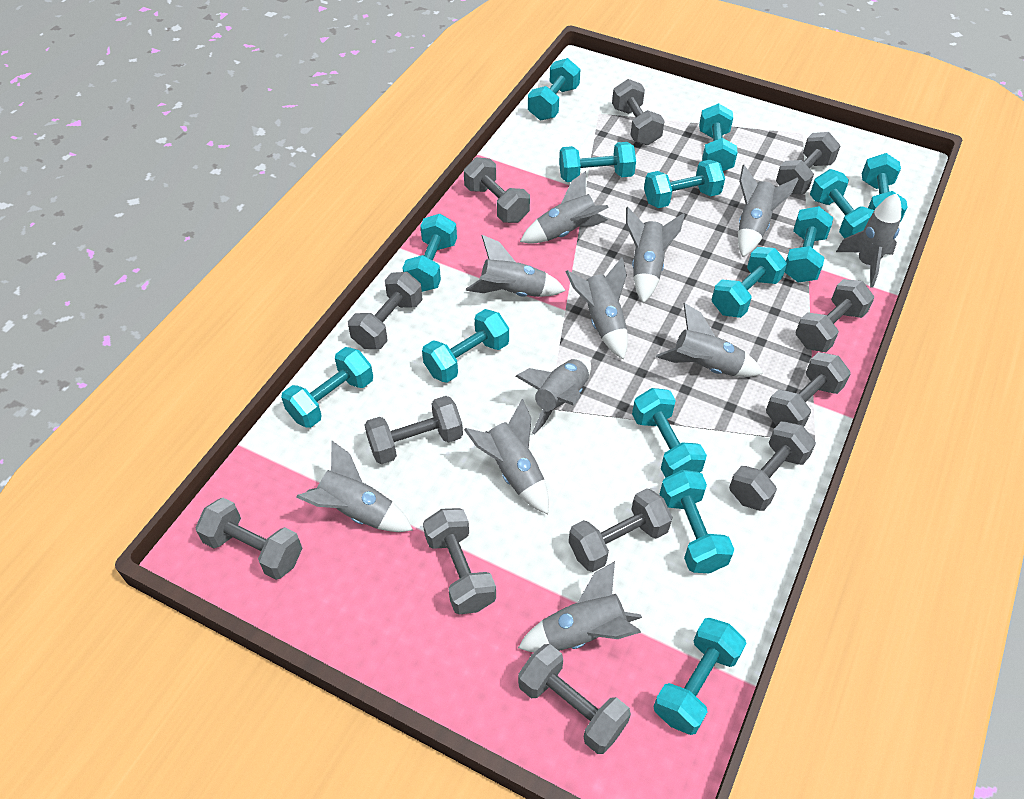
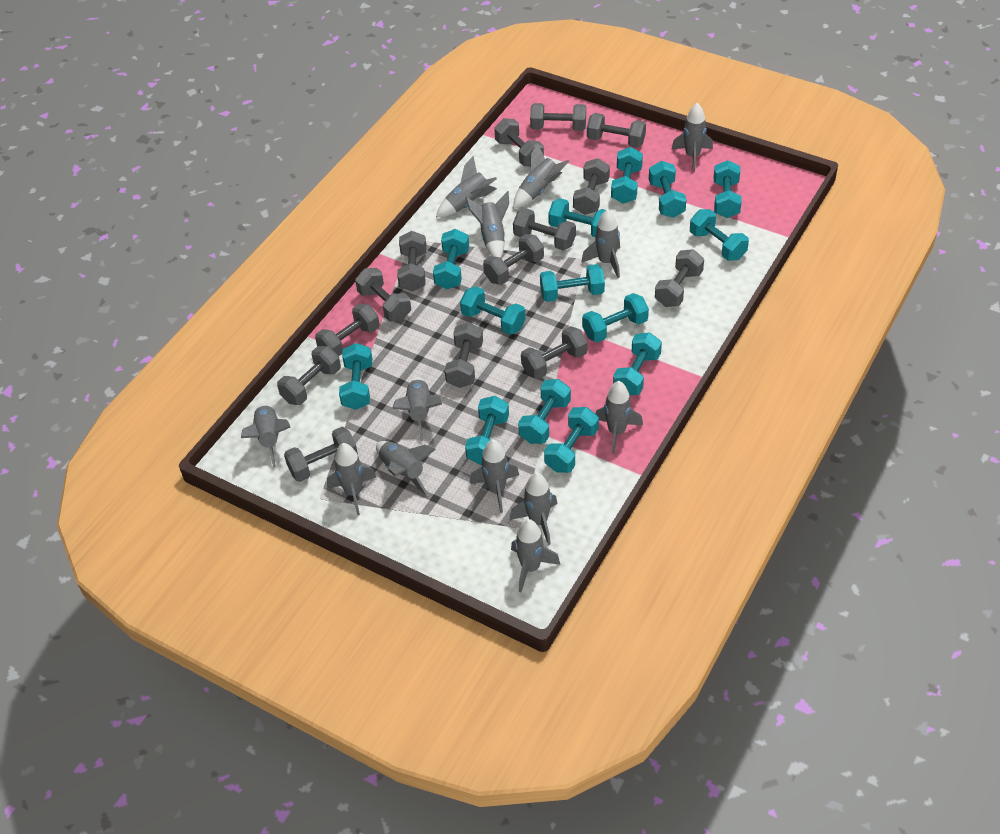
grey dumbbell: [195,498,302,580] [348,272,423,349] [365,396,463,464] [423,508,496,614] [464,157,530,223] [518,644,631,754] [569,488,673,572] [612,79,665,145] [729,421,816,511] [766,352,851,427] [776,132,841,194] [795,279,875,352] = 12 -> [277,346,341,405] [284,427,358,482] [315,303,380,356] [355,268,411,322] [397,231,427,292] [445,322,483,388] [483,234,544,285] [494,118,544,167] [513,208,576,251] [521,326,587,379] [530,103,586,131] [573,158,610,215] [587,113,646,148] [655,249,704,307] = 14
grey rocket: [296,441,413,532] [464,399,549,514] [466,235,566,297] [516,358,591,435] [518,561,642,652] [520,171,609,244] [566,257,628,360] [626,207,685,303] [656,303,763,377] [738,165,798,257] [836,193,901,288] = 11 -> [241,403,291,467] [327,443,376,516] [376,441,436,496] [392,377,442,441] [436,156,497,217] [465,191,509,258] [470,440,519,513] [510,472,557,545] [511,519,560,592] [513,144,570,209] [582,209,620,278] [596,381,643,454] [671,103,713,172] = 13

